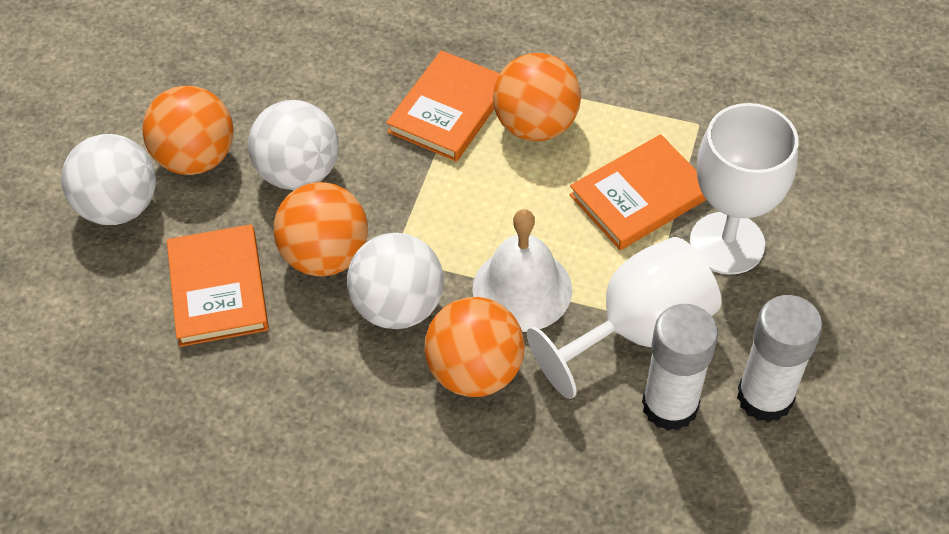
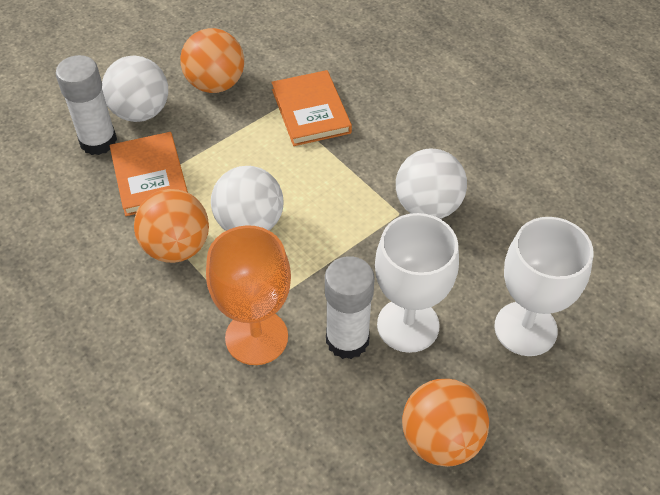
orange ball: [142,86,234,175] [274,182,368,276] [424,297,525,397] [493,53,581,141] = 4 -> [134,189,209,263] [180,28,244,93] [402,379,489,467] = 3
orange book: [167,224,269,347] [386,50,500,162] [569,134,706,250] = 3 -> [109,132,188,216] [271,70,352,146] = 2
orange goblet: none = 0 -> [206,225,291,365] = 1
white bell: [472,209,572,332] = 1 -> none = 0

